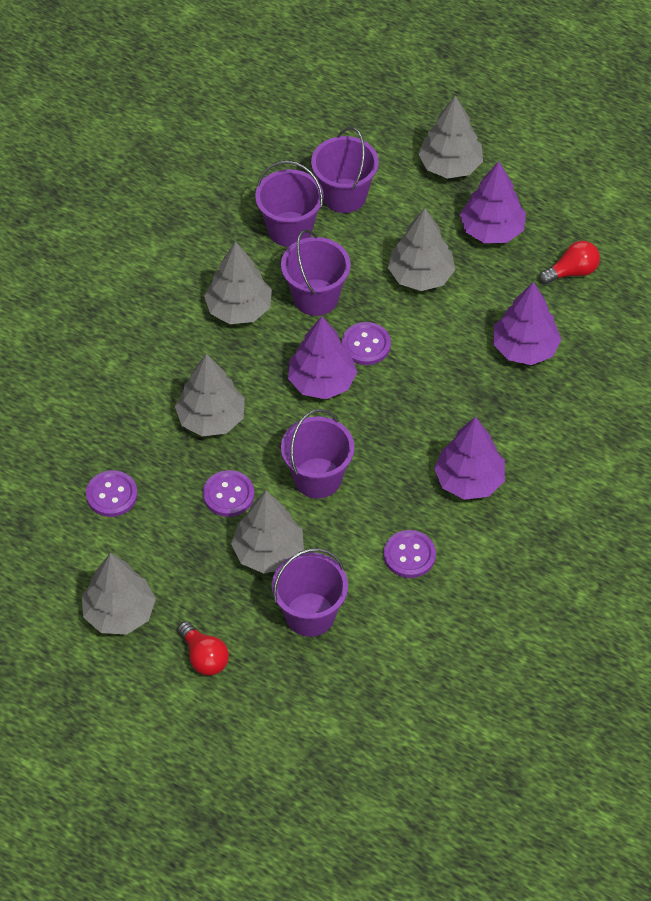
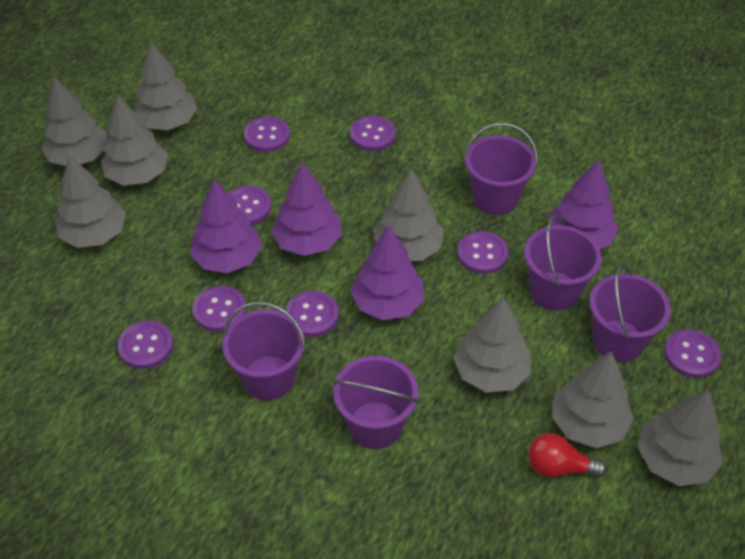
grey tree: [82,553,156,634] [175,353,245,436] [204,241,272,324] [231,490,304,574] [388,208,455,291] [418,96,483,179] = 6 -> [41,77,107,166] [55,155,126,248] [101,95,168,186] [134,42,198,130] [373,169,444,261] [453,297,531,393] [552,351,634,448] [638,390,723,486] = 8
purple button: [86,470,138,517] [203,470,254,517] [342,322,391,365] [384,530,436,578] = 4 -> [117,321,173,369] [193,286,246,332] [228,186,271,225] [244,116,290,152] [286,291,339,337] [350,116,396,151] [457,231,508,274] [664,329,721,378] = 8
red light bulb: [178,621,229,676] [539,241,600,284] = 2 -> [528,433,607,478] = 1

